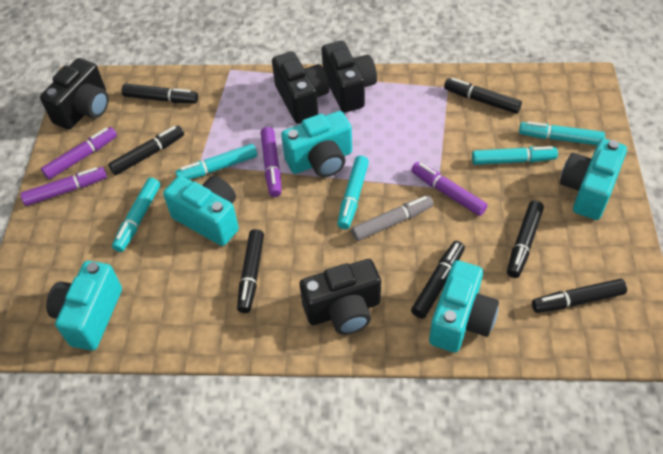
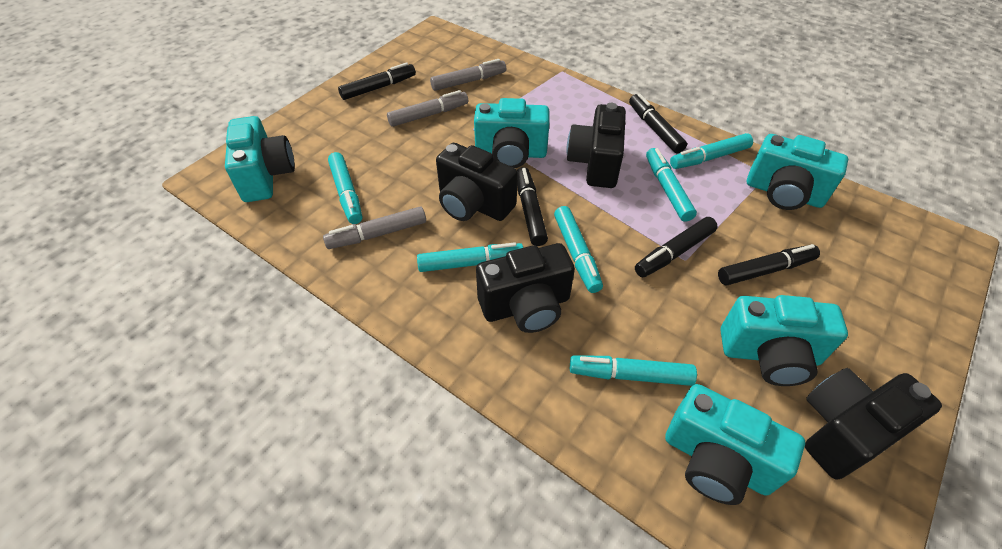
black marker: [108,126,184,175] [122,83,198,103] [237,229,264,313] [411,241,465,319] [444,78,522,114] [507,201,544,278] [532,279,627,313] = 7 -> [338,62,416,100] [517,167,548,246] [629,94,687,153] [635,217,718,277] [718,244,820,285] = 5
grey marker: [351,195,433,241] = 1 -> [323,207,426,249] [387,90,468,127] [430,59,506,91] = 3
purple marker: [20,167,107,206] [41,127,117,180] [261,127,281,197] [411,162,488,216] = 4 -> none = 0
turquoise marker: [112,178,160,252] [175,144,257,180] [337,156,369,229] [472,146,558,165] [519,121,605,145] = 5 -> [328,152,362,224] [417,242,523,272] [554,206,603,293] [570,355,697,386] [646,148,697,222] [670,133,753,169] = 6

